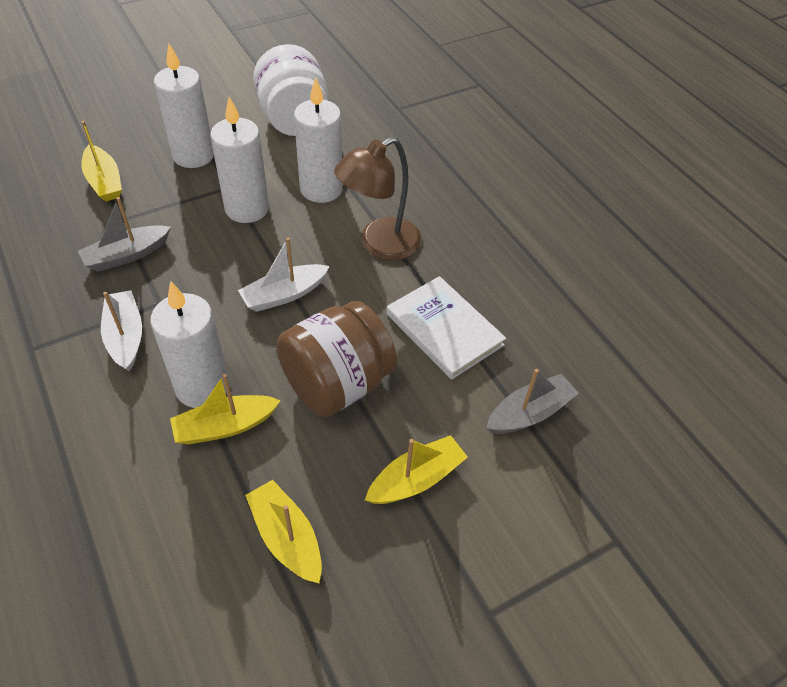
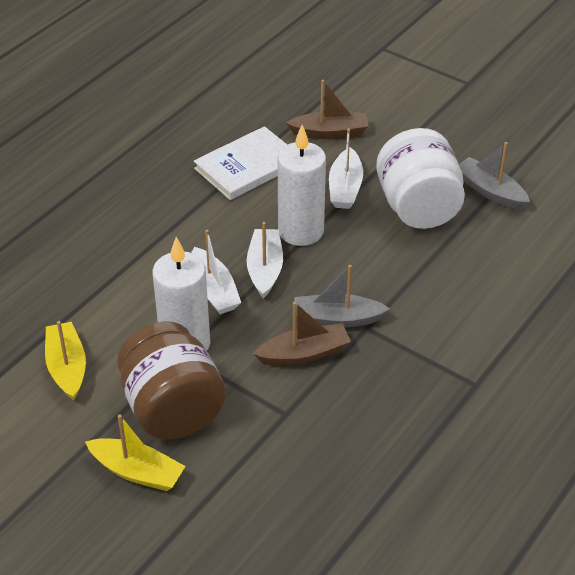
brown boat: none = 0 -> [253,302,351,366] [286,80,369,139] = 2
brown lamp: [334,137,422,260] = 1 -> none = 0
white boat: [101,290,142,371] [238,238,330,312] = 2 -> [191,230,241,314] [247,222,283,299] [329,128,363,209] = 3
white candle: [150,281,229,408] [154,44,214,168] [210,97,269,223] [294,77,343,203] = 4 -> [153,237,210,351] [278,125,326,246] = 2
yellow boat: [81,121,122,202] [170,374,281,444] [245,480,322,583] [365,435,468,504] = 4 -> [45,321,86,400] [85,415,186,491] = 2

